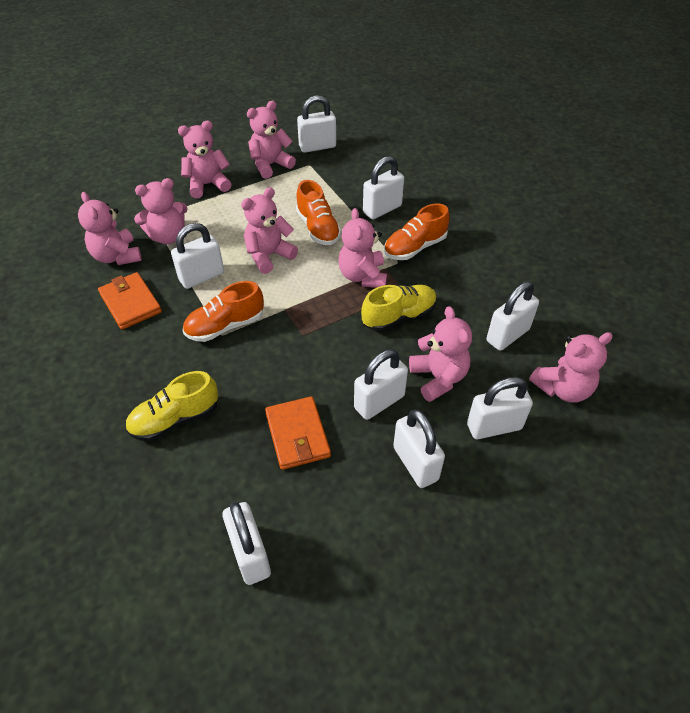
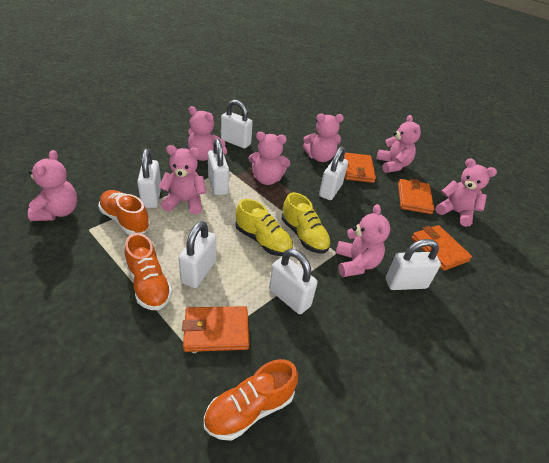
orange wallet: [98,272,162,330] [265,396,331,470] = 2 -> [182,306,249,352] [344,153,376,183] [398,179,434,214] [412,225,472,271] = 4
white padlock: [171,223,224,289] [222,502,271,585] [297,95,336,153] [354,349,408,420] [363,156,404,219] [393,409,445,488] [467,377,533,439] [486,282,539,351] = 8 -> [137,149,161,208] [179,221,216,288] [208,139,229,195] [221,100,253,148] [269,249,318,314] [319,146,348,200] [386,239,441,290] = 7

